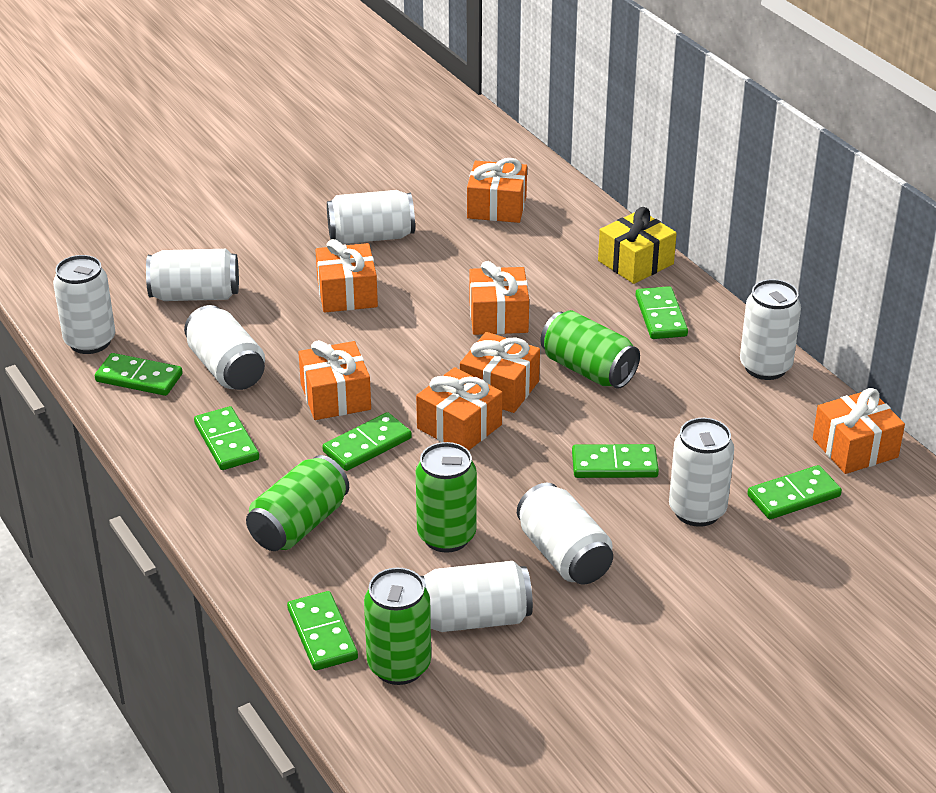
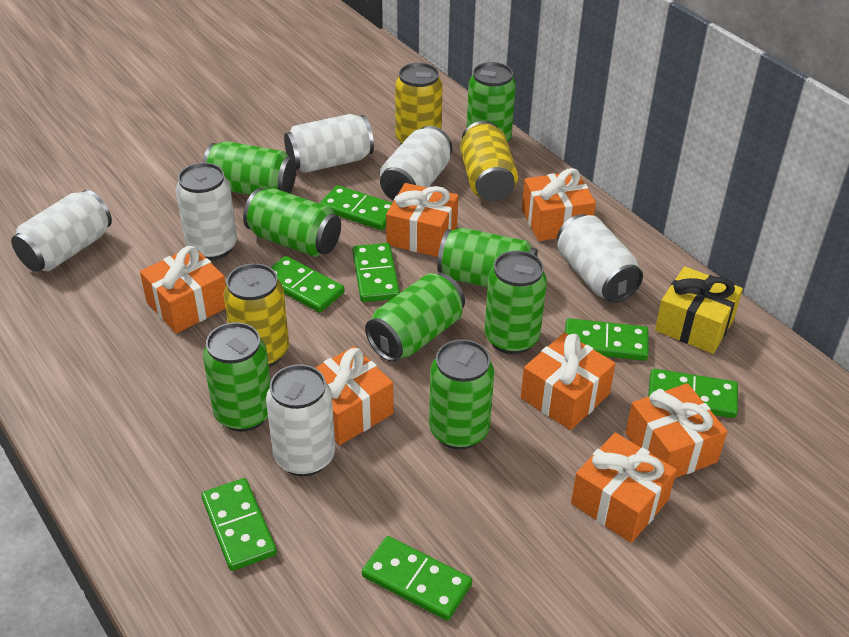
green can: [246,455,349,551] [364,568,431,685] [416,442,477,553] [540,310,640,389] = 4 -> [203,141,296,195] [203,322,271,432] [243,188,341,257] [365,273,465,362] [429,339,494,450] [437,228,538,287] [467,62,516,142] [485,251,547,354] = 8
white can: [53,255,115,354] [146,249,239,301] [184,305,265,390] [327,190,415,244] [420,561,533,632] [517,483,613,584] [669,418,734,527] [740,279,801,380] = 8 -> [11,190,112,272] [176,163,237,260] [266,364,335,476] [284,114,374,173] [380,126,452,201] [557,214,643,303] = 6
yellow can: none = 0 -> [224,263,289,367] [395,63,443,144] [460,121,518,202] = 3

